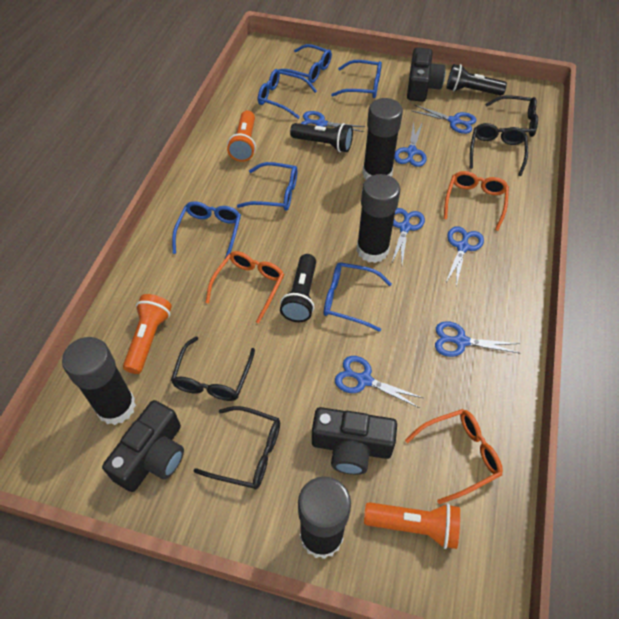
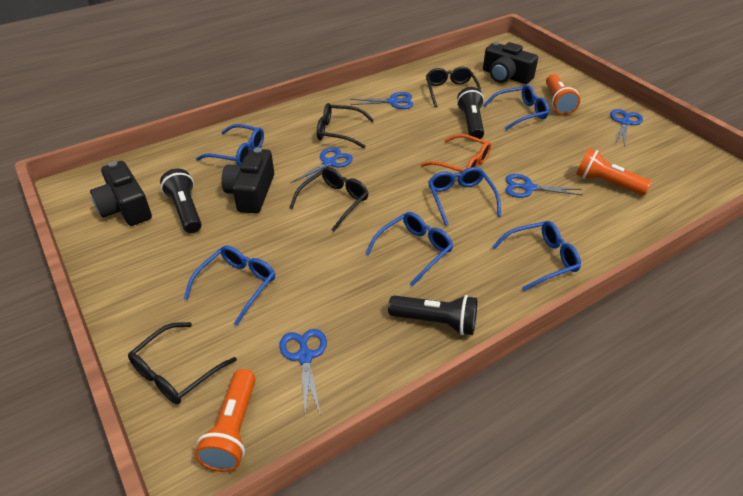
black glue stick: [62,337,136,425] [298,477,351,559] [356,174,400,263] [363,98,403,179] = 4 -> none = 0
blue scissors: [300,111,366,132] [335,356,423,408] [391,208,425,264] [394,122,427,167] [412,105,477,134] [435,321,521,357] [445,227,484,286] = 7 -> [279,329,327,417] [291,147,353,184] [350,92,413,109] [505,174,583,198] [610,109,643,147] = 5
orange glasses: [205,251,284,323] [405,409,503,504] [444,171,509,231] = 3 -> [421,134,491,172] = 1

